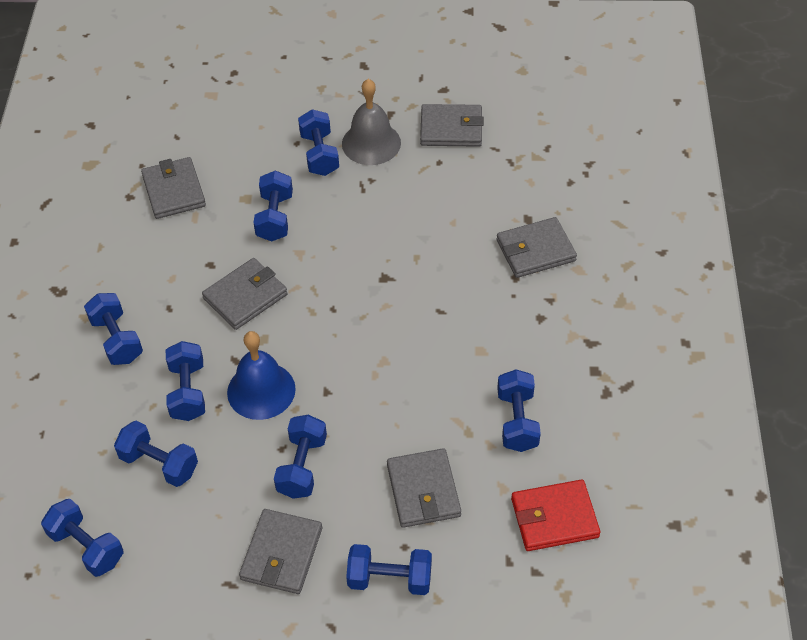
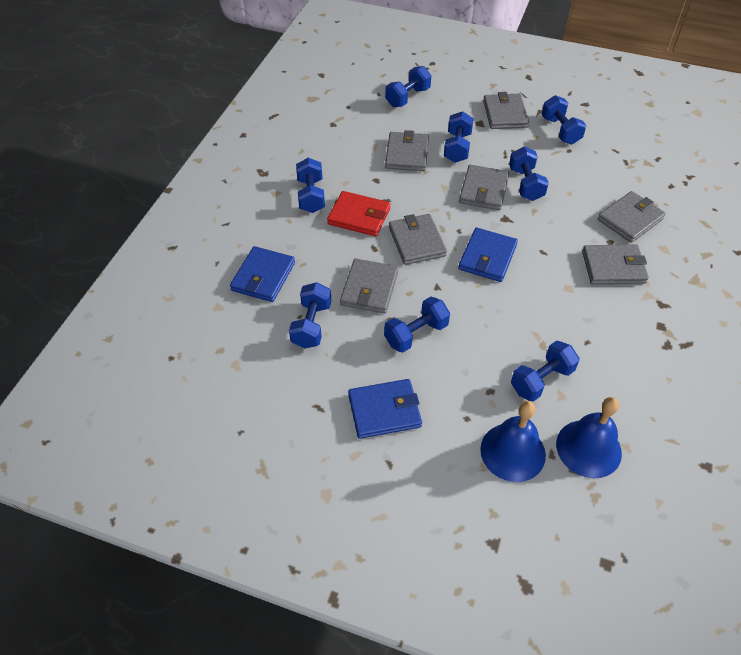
blue bell: [227,331,296,420] = 1 -> [480,401,546,482] [556,397,622,478] = 2
blue dumbbell: [41,499,123,577] [84,293,143,365] [114,421,198,487] [166,341,205,421] [253,171,293,242] [274,415,327,499] [298,109,339,176] [346,544,432,595] [497,369,541,452] = 9 -> [289,282,331,348] [296,158,325,213] [384,297,450,353] [385,66,431,107] [444,111,474,163] [509,146,549,201] [511,340,579,402] [541,95,587,144] = 8
blue wallet: none = 0 -> [230,246,295,302] [348,379,422,439] [458,228,518,282] = 3
grey bell: [342,79,401,165] = 1 -> none = 0
grey wallet: [141,157,206,219] [202,258,288,330] [239,509,322,594] [387,448,461,528] [420,104,484,147] [497,217,577,278] = 6 -> [340,259,398,314] [385,130,429,171] [389,214,447,265] [459,165,509,210] [483,92,529,129] [582,244,649,284] [597,191,666,243] = 7

